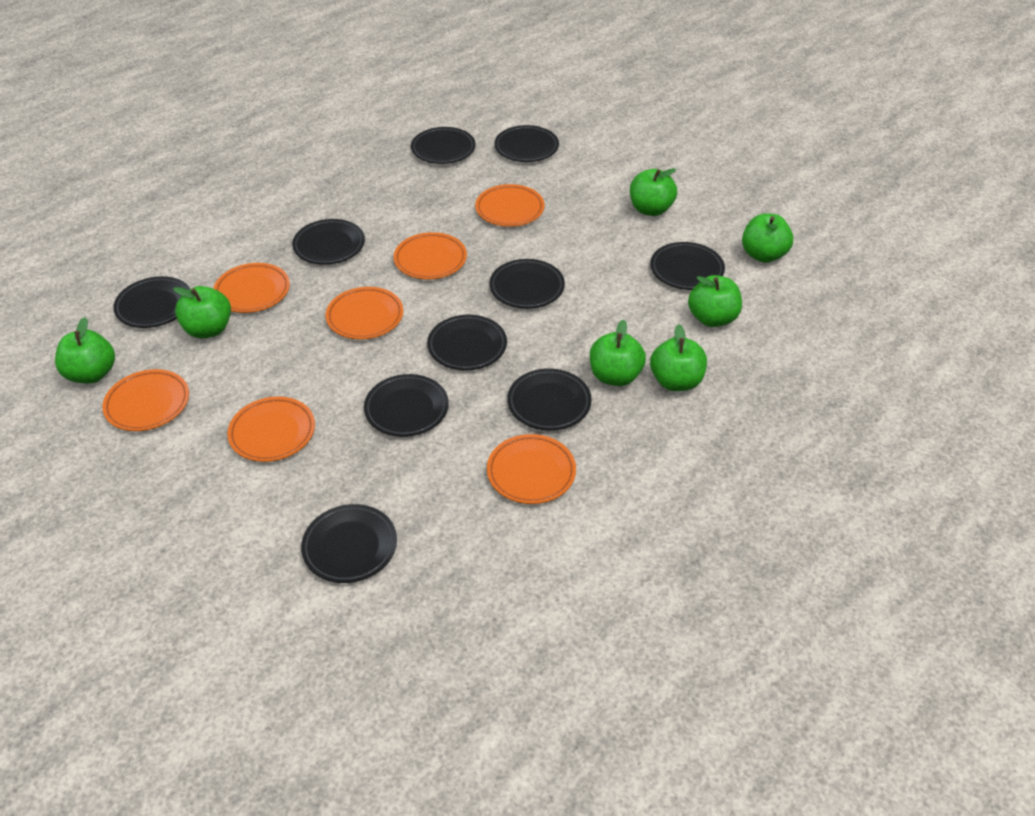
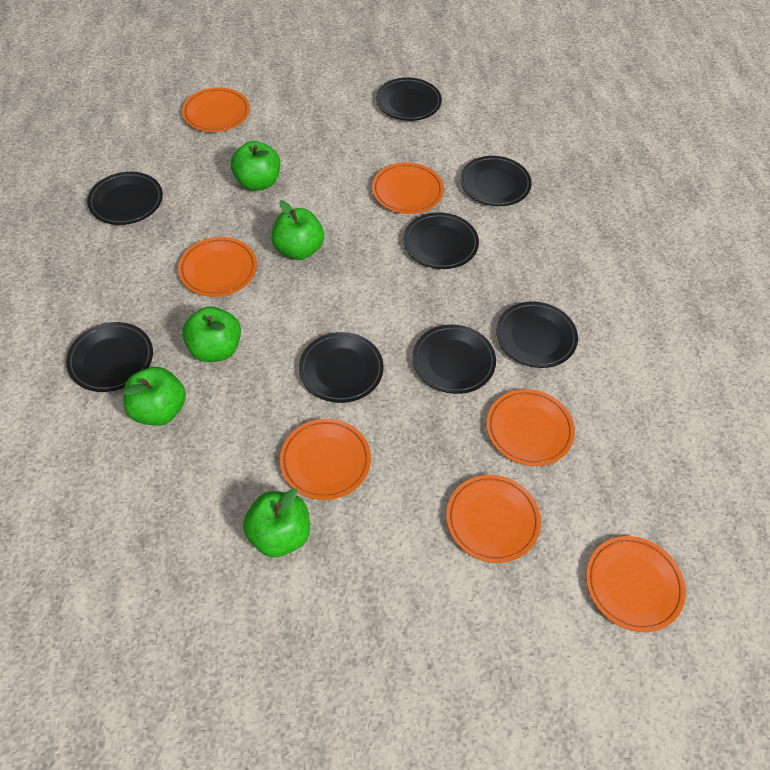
black plate: [113,276,190,328] [292,219,365,265] [301,504,397,583] [364,374,449,437] [411,127,476,164] [427,315,507,370] [489,259,565,309] [494,125,559,162] [507,368,592,431] [650,242,725,290] = 10 -> [66,322,153,392] [87,172,163,225] [299,332,384,403] [376,77,442,121] [403,212,479,269] [413,325,496,394] [460,156,532,206] [496,301,578,368] = 8
green apple: [55,317,115,384] [173,286,231,338] [590,320,646,386] [630,168,677,216] [650,324,707,391] [688,275,742,327] [742,213,793,263] = 7 -> [123,367,186,426] [182,306,241,362] [231,141,280,191] [243,488,310,557] [271,200,324,260] = 5

